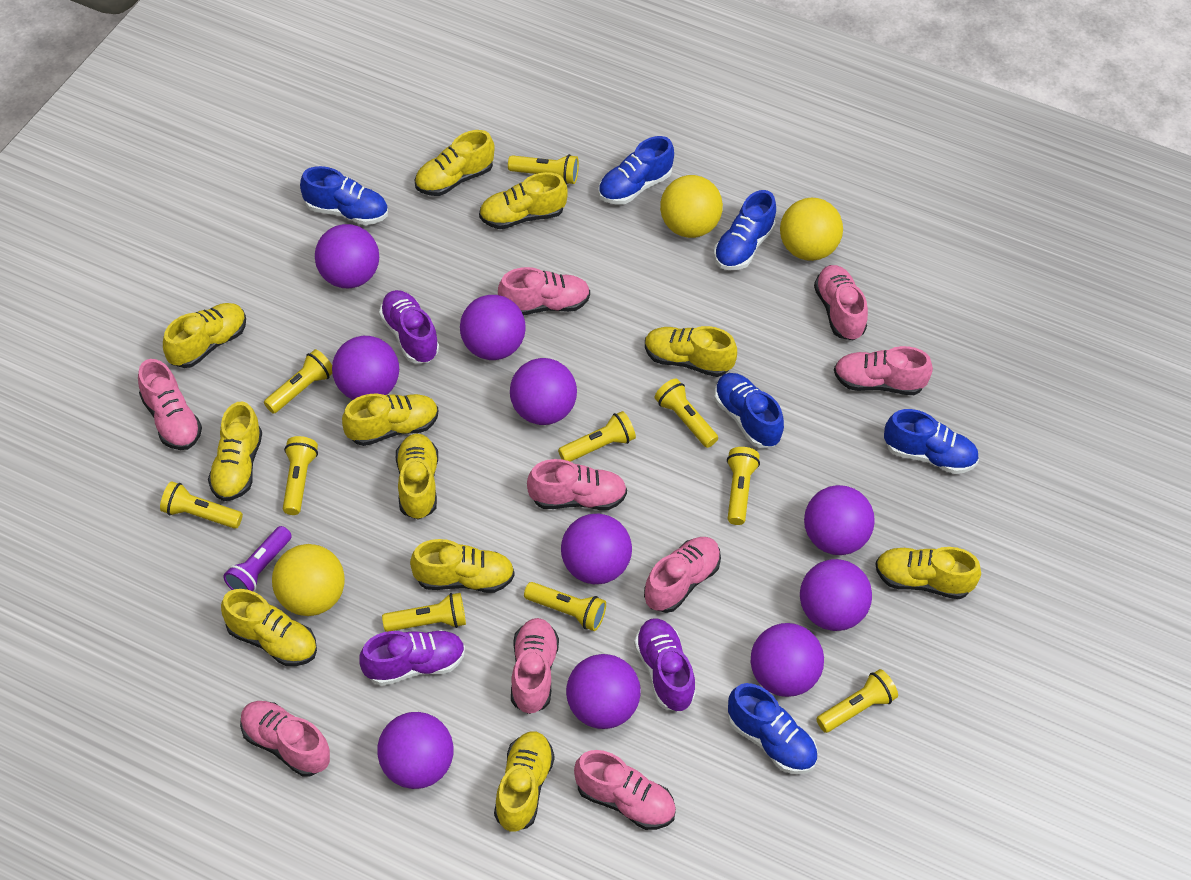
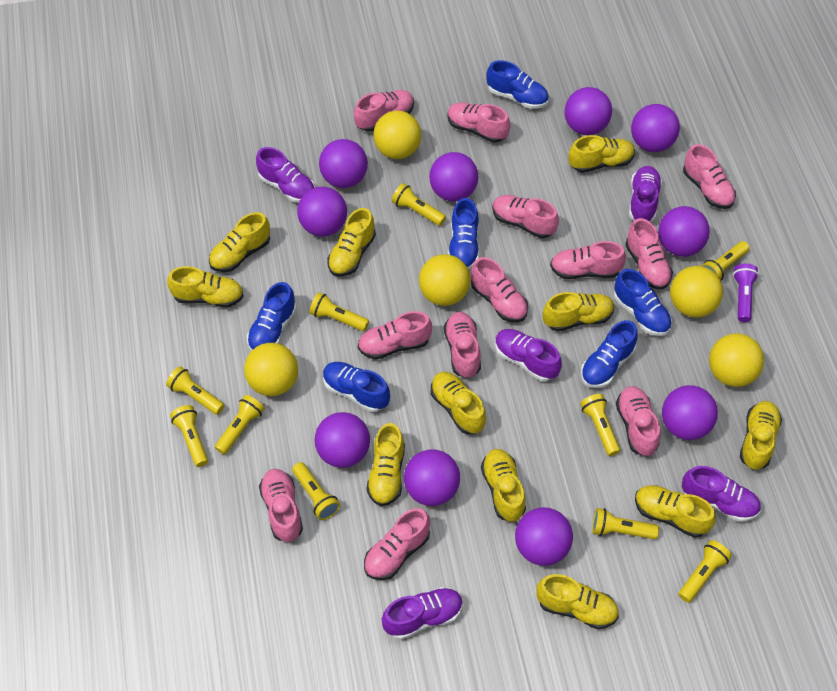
pink shoe: [138,359,202,450] [240,701,330,777] [498,267,590,315] [511,618,559,714] [527,459,627,510] [574,750,676,830] [644,537,721,613] [814,265,868,341] [834,346,933,395] = 9 -> [259,469,303,542] [354,90,414,132] [358,311,432,360] [364,508,430,580] [444,312,481,378] [447,102,510,143] [471,257,528,322] [492,195,559,238] [550,241,626,279] [616,386,661,456] [625,218,673,290] [683,144,736,209] = 12
purple shoe: [359,630,465,686] [379,290,439,363] [634,618,696,711] = 3 -> [256,147,315,203] [382,587,463,640] [495,329,562,381] [629,166,662,222] [682,466,761,522] = 5
yellow ball: [272,544,345,616] [660,175,723,238] [780,198,843,261] = 3 -> [244,343,298,396] [373,111,421,159] [419,254,470,306] [670,266,723,318] [709,333,764,387] = 5

